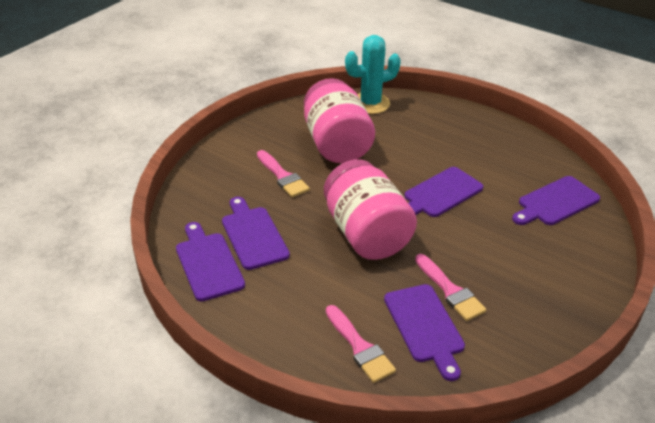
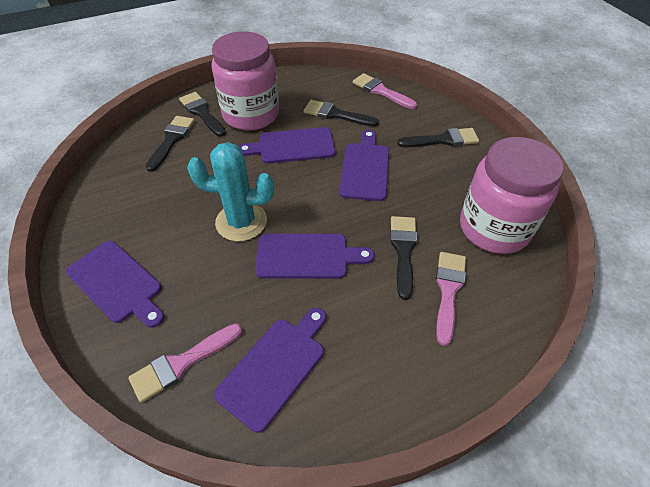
black brush: none = 0 -> [146,116,195,172] [179,92,226,137] [304,100,379,127] [390,216,418,300] [397,128,479,147] = 5

